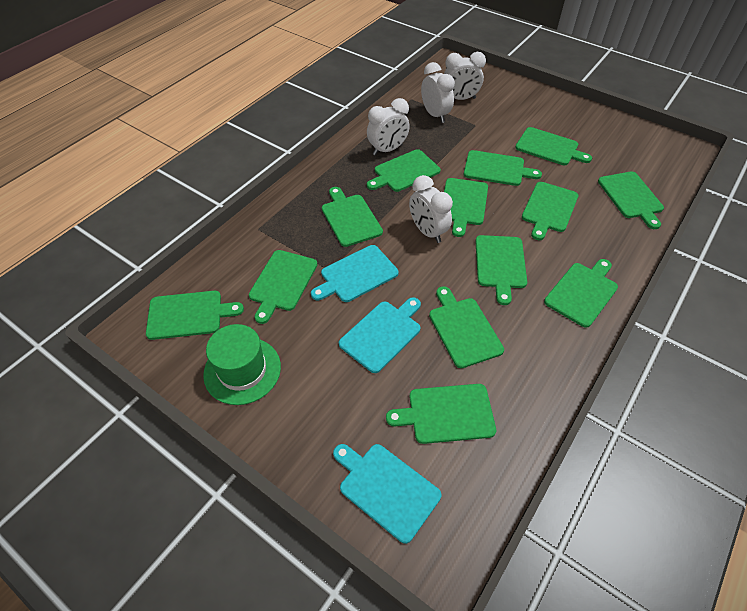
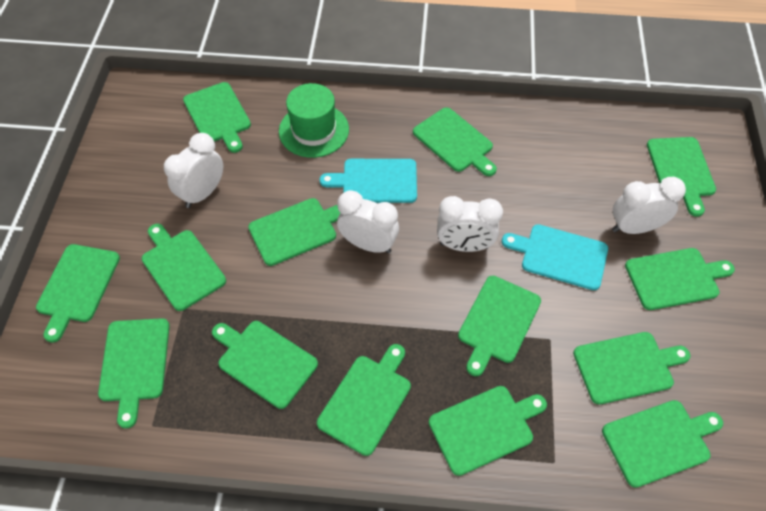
green cutting board: [146,291,244,340] [249,250,317,324] [322,187,383,247] [367,149,441,192] [386,384,496,444] [429,286,504,368] [444,178,488,237] [464,150,542,186] [475,235,527,305] [515,127,592,165] [522,182,578,240] [544,259,618,328] [598,171,664,229] = 13 -> [36,244,120,342] [98,318,170,429] [142,224,226,311] [183,82,251,153] [212,321,318,409] [248,198,340,266] [317,344,411,456] [413,107,497,176] [429,386,547,476] [458,276,541,376] [573,332,691,405] [602,400,723,488] [625,248,735,310] [647,137,716,217] = 14
turquoise cutting board: [311,245,399,302] [333,444,441,544] [339,297,421,373] = 3 -> [319,159,417,203] [502,224,608,290] = 2

